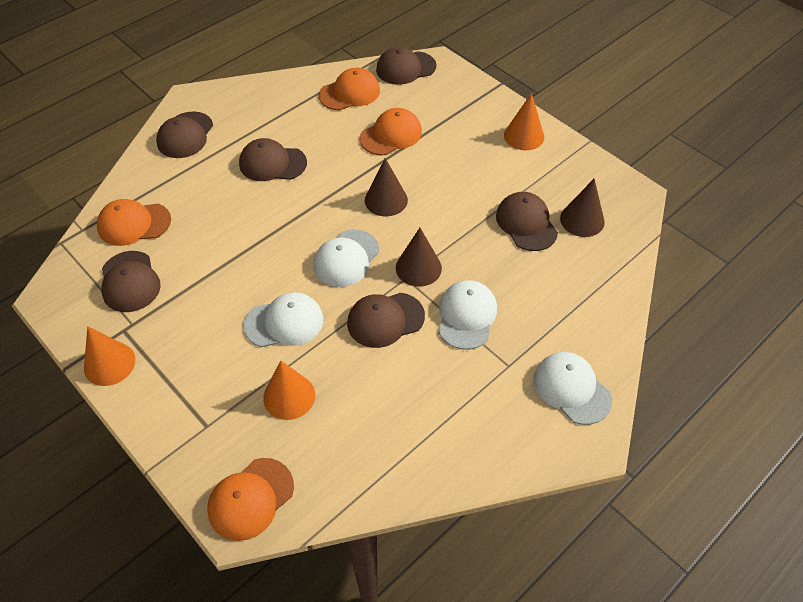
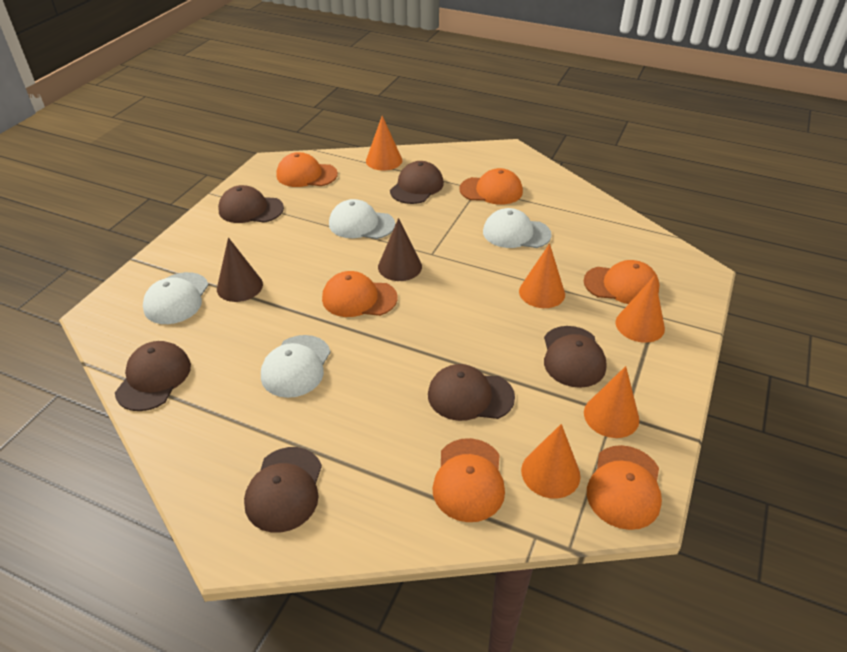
brown cone: [365,158,408,216] [396,228,442,287] [560,179,605,237] = 3 -> [217,237,263,302] [378,218,422,281] = 2
orange cap: [97,199,171,246] [207,458,294,541] [319,68,380,111] [360,108,422,155] = 4 -> [276,152,338,187] [322,271,397,317] [432,438,505,522] [459,168,523,205] [584,260,660,304] [587,445,662,530] = 6
orange cone: [84,326,135,386] [263,360,315,420] [504,93,544,150] = 3 -> [366,116,402,171] [519,243,565,308] [521,424,581,499] [584,366,639,438] [616,276,665,343] = 5

